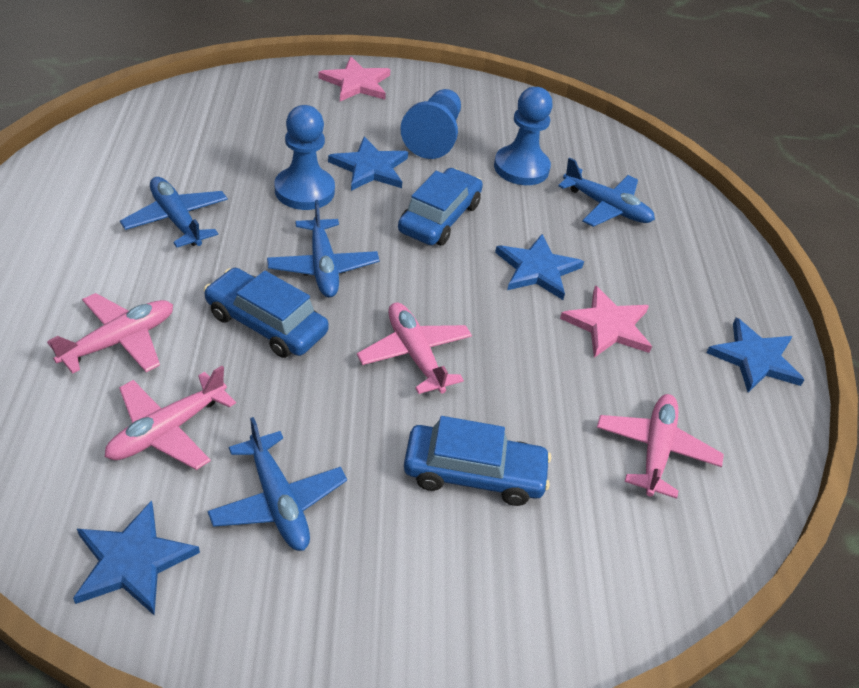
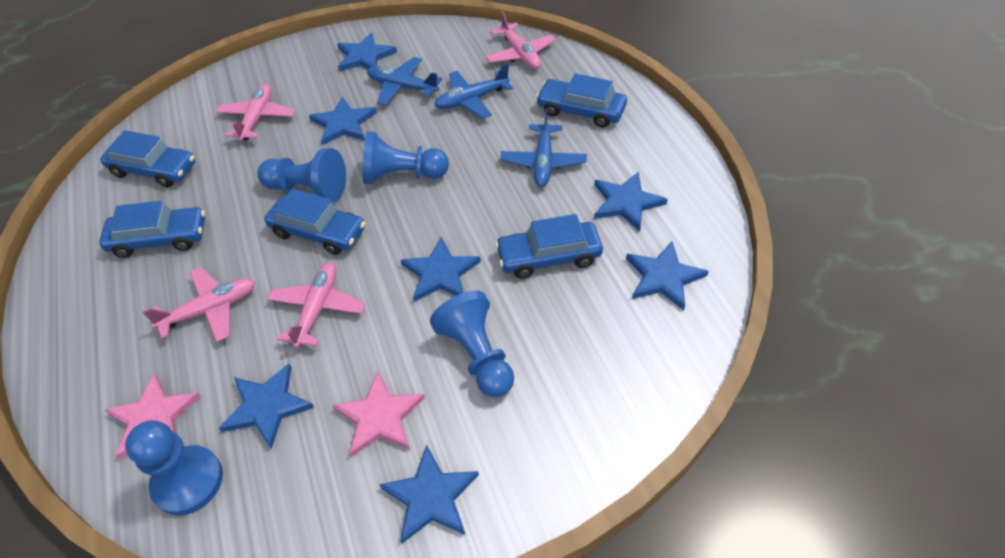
blue car: [204,268,329,358] [398,168,483,246] [404,416,551,506] = 3 -> [99,201,205,258] [100,130,195,187] [265,189,365,255] [495,214,603,279] [536,73,627,128] = 5
blue pawn: [274,105,335,210] [400,89,461,159] [494,87,553,185] = 3 -> [125,420,223,515] [257,148,346,202] [363,131,449,184] [430,291,514,397] = 4
blue plane: [120,177,228,248] [207,417,347,551] [267,200,380,297] [558,157,655,227] = 4 -> [367,57,442,105] [434,64,513,119] [500,109,587,187] = 3
blue star: [73,500,200,615] [328,137,408,191] [495,234,584,300] [706,318,804,393] = 4 -> [219,364,314,449] [309,97,377,145] [337,33,397,71] [379,445,479,544] [401,237,481,302] [594,171,668,231] [626,241,709,310] = 7

